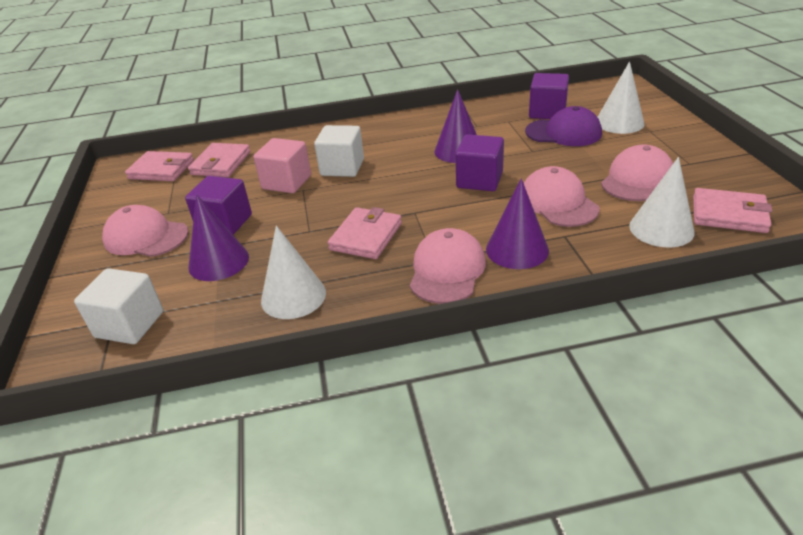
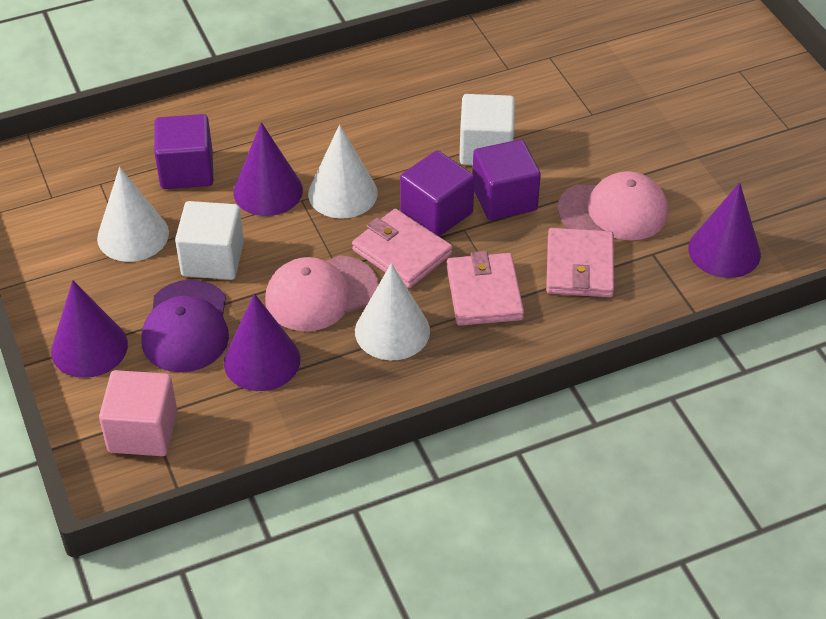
pink cap: [102,205,188,257] [409,228,486,304] [524,166,599,227] [601,144,673,201] = 4 -> [265,255,378,331] [558,171,668,240] = 2
pink wallet: [125,151,194,181] [188,143,250,177] [328,207,402,259] [693,188,773,233] = 4 -> [352,209,452,288] [447,251,524,326] [546,228,614,297] = 3
purple cone: [189,194,249,281] [434,89,477,163] [486,178,549,269] = 3 -> [51,280,128,378] [224,293,300,391] [233,122,303,216] [688,183,761,278] = 4

